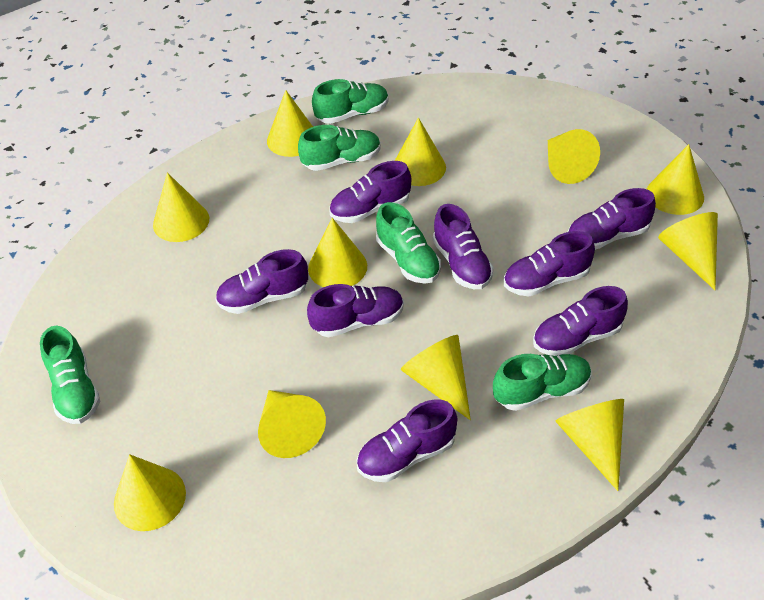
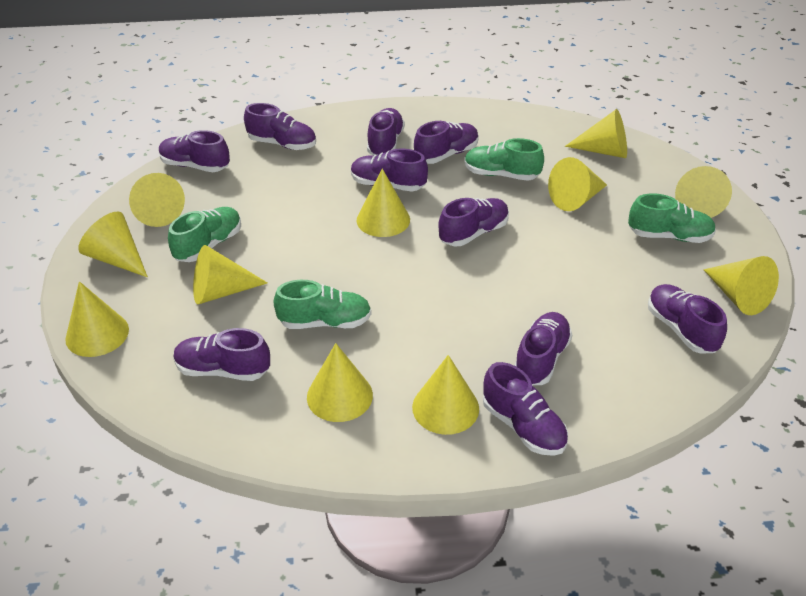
green shoe: [40,326,100,424] [298,125,381,171] [312,79,388,124] [376,202,441,284] [493,354,592,411] = 5 -> [168,207,241,262] [274,280,372,329] [465,138,544,181] [628,194,716,243] = 4
purple shoe: [215,249,308,314] [307,284,404,337] [330,161,411,223] [357,399,457,482] [433,204,494,289] [504,231,595,297] [533,286,628,356] [568,188,656,250] = 8 -> [159,130,230,172] [173,328,270,381] [244,103,316,150] [351,149,428,192] [367,108,405,156] [414,121,479,164] [438,198,509,246] [483,362,568,456] [514,312,572,385] [648,284,727,353] = 10

